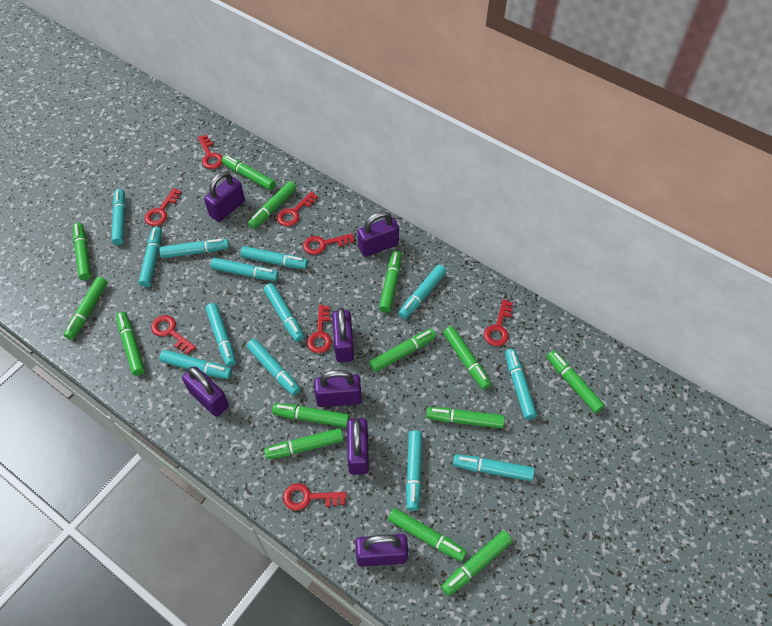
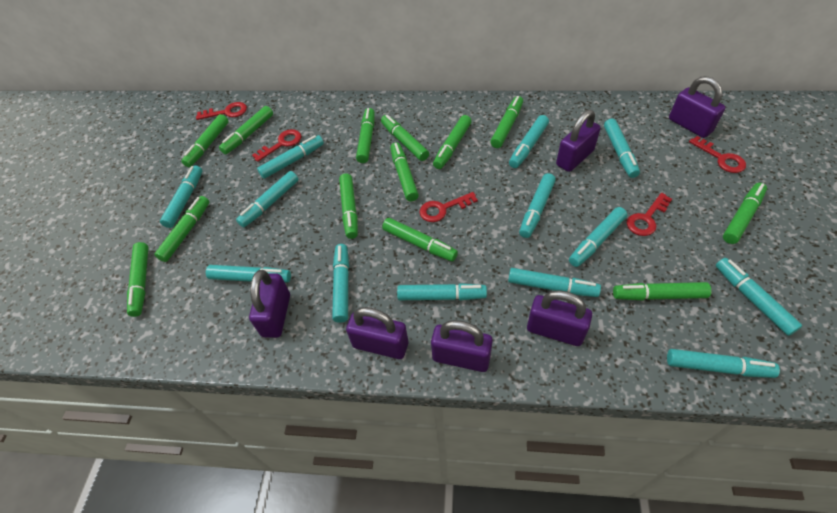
green marker: [64,277,108,340] [73,223,91,280] [116,312,145,376] [222,155,276,191] [248,181,297,229] [264,428,344,460] [272,403,349,427] [369,329,436,372] [379,251,402,313] [388,508,467,562] [426,407,505,429] [441,531,512,596] [443,326,491,390] [546,350,605,413] = 14 -> [127,242,149,317] [154,196,209,262] [181,114,229,167] [219,106,273,155] [339,174,358,239] [356,108,375,163] [381,115,429,161] [382,218,458,261] [390,142,419,202] [433,115,472,169] [490,96,523,148] [613,282,711,301] [723,183,767,244] = 13
purple padlock: [182,367,229,417] [204,171,245,222] [314,370,362,407] [332,308,354,362] [347,418,369,475] [355,534,408,567] [357,211,399,257] = 7 -> [249,270,290,338] [346,307,408,359] [431,320,493,372] [527,290,592,346] [556,110,601,172] [669,76,726,138] = 6
red key: [144,188,182,226] [151,315,196,355] [198,134,223,169] [277,192,318,226] [283,483,347,511] [303,233,354,255] [307,305,332,353] [484,299,513,346] = 8 -> [196,102,247,120] [252,129,301,162] [419,192,478,222] [627,193,672,236] [689,136,746,173] = 5

